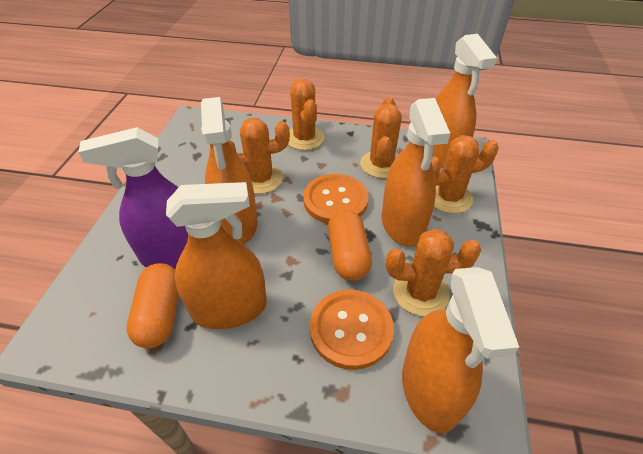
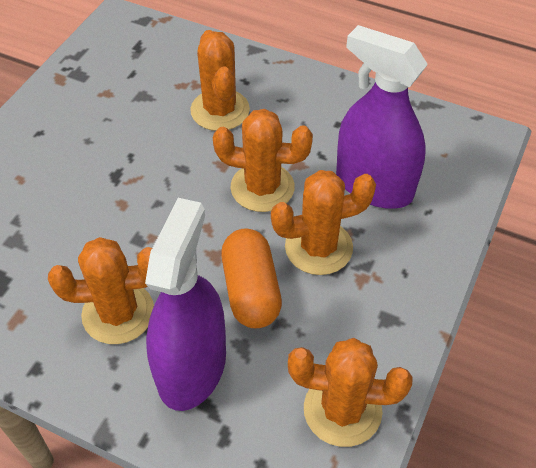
orange button: [303,174,369,224] [310,290,394,370] = 2 -> none = 0
orange capsule: [126,263,179,348] [328,210,372,281] = 2 -> [221,228,282,328] = 1
orange spray bottle: [166,182,267,329] [201,97,258,244] [382,98,450,247] [402,267,519,433] [433,34,497,168] = 5 -> none = 0
purple spray bottle: [78,127,188,269] = 1 -> [145,198,226,411] [336,25,428,209] = 2

